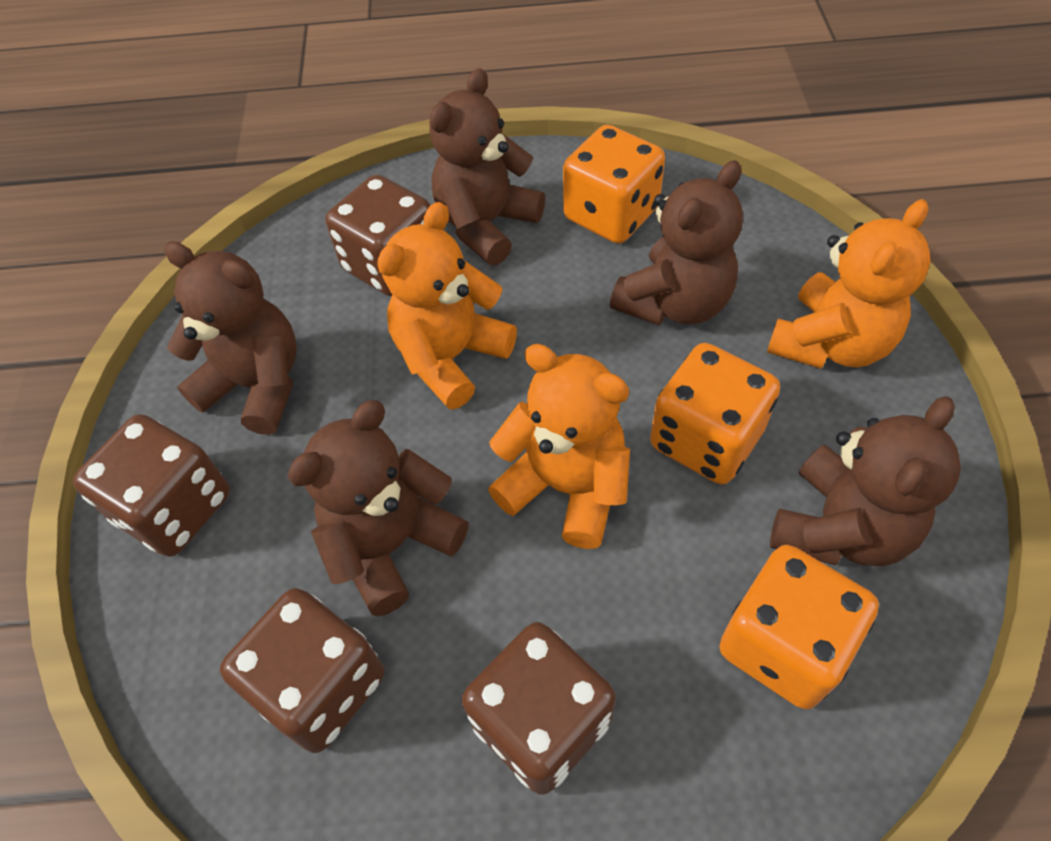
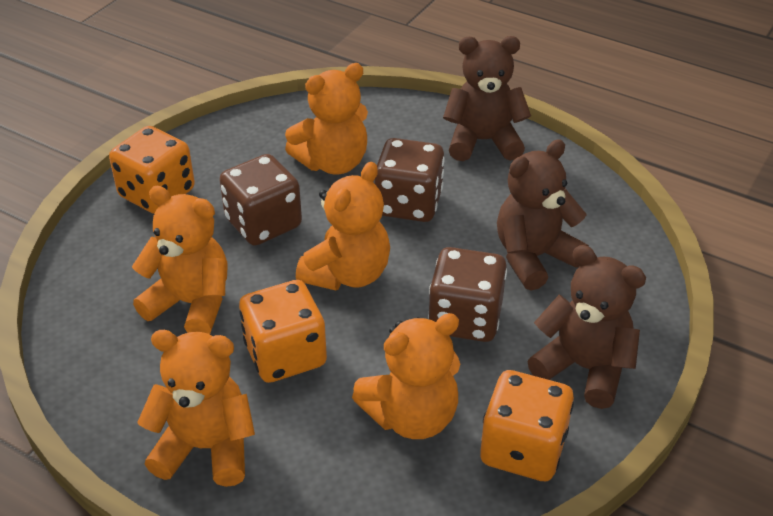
brown dice: [73,414,230,557] [220,588,385,753] [325,175,431,296] [461,622,616,795] = 4 -> [219,154,302,246] [374,138,445,222] [428,247,507,342] = 3
brown teddy bear: [164,241,297,435] [288,400,469,617] [429,69,545,265] [610,160,743,326] [770,396,961,566] = 5 -> [443,36,531,161] [497,139,589,290] [527,245,646,409] = 3
orange teddy bear: [377,202,517,410] [488,344,630,549] [767,199,931,369] = 3 -> [132,186,227,334] [137,330,255,487] [285,63,368,175] [296,162,390,290] [352,313,460,439] = 5

